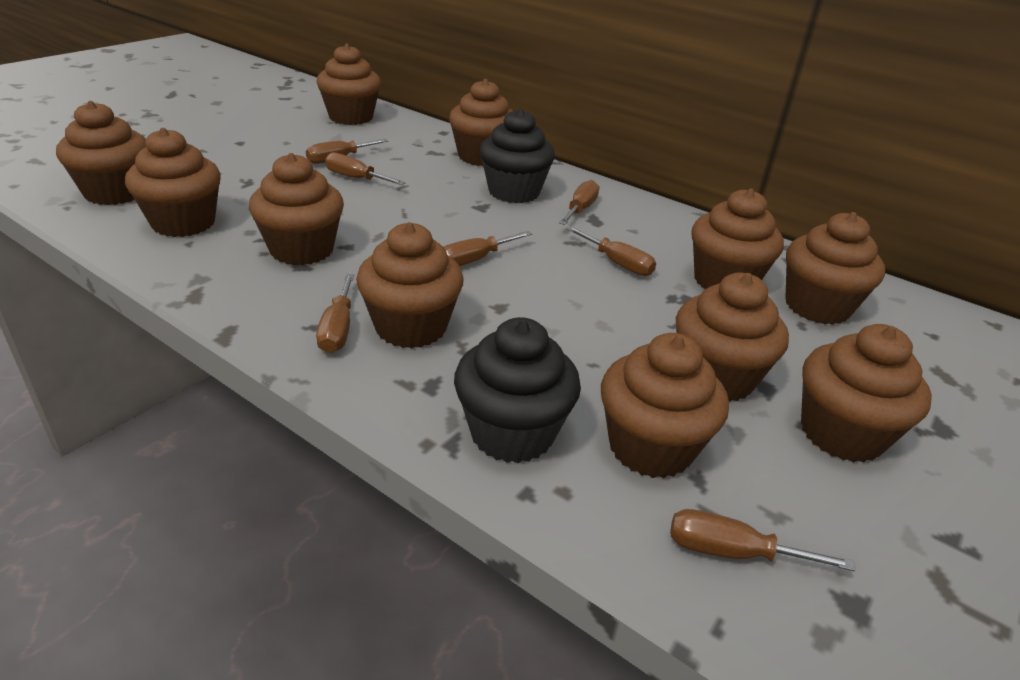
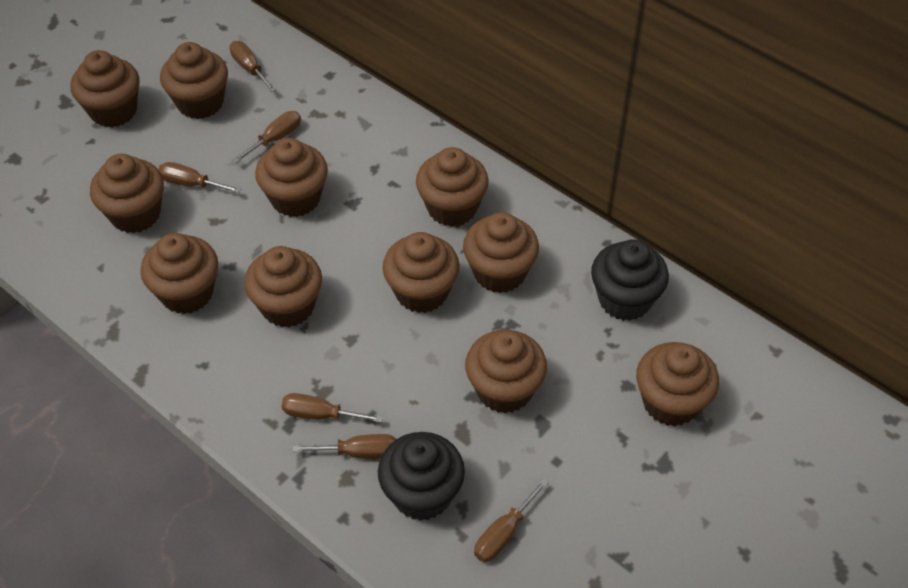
brown screwdriver: [306,139,388,164] [316,274,354,353] [325,152,405,185] [444,231,532,266] [559,180,599,225] [566,226,656,276] [670,509,856,571] = 7 -> [158,162,241,193] [229,41,276,92] [233,111,301,163] [282,393,383,423] [292,434,396,459] [474,479,548,562] = 6

